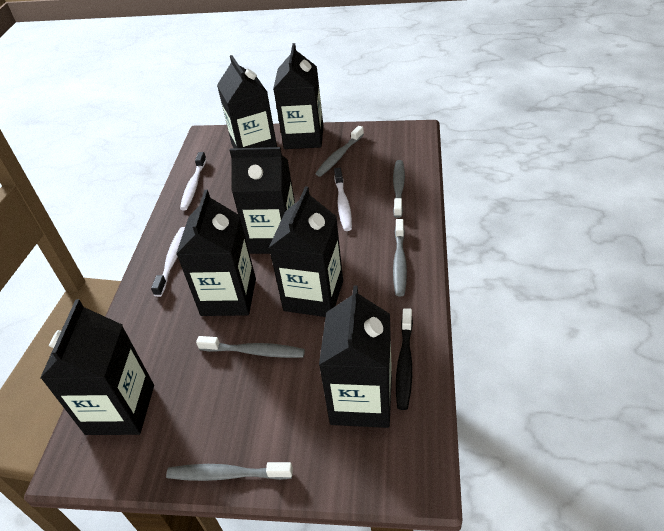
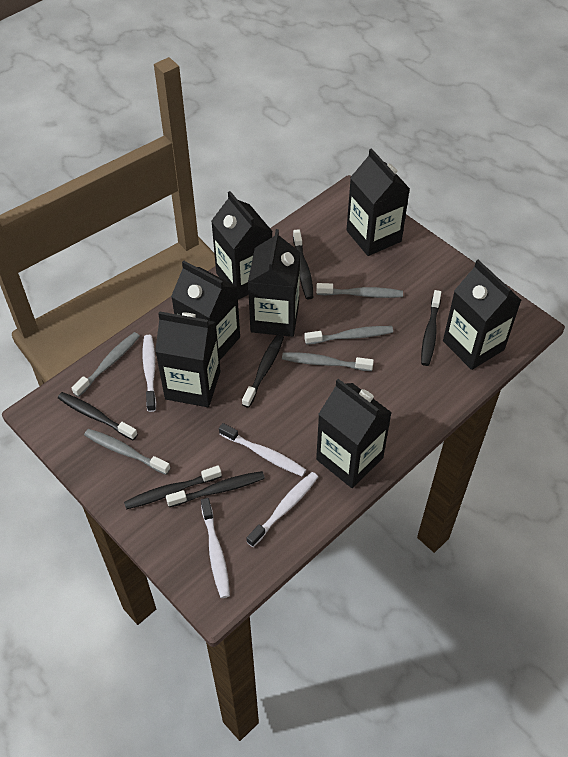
black toothbrush: [396,308,413,410] = 1 -> [58,392,138,440] [124,465,222,510] [166,471,265,507] [242,334,284,408] [293,229,313,300] [421,290,441,366] = 6
white toothbrush: [151,227,185,297] [180,152,206,210] [334,168,352,231] = 3 -> [143,335,156,412] [201,498,230,598] [219,423,306,477] [247,472,318,547] = 4

